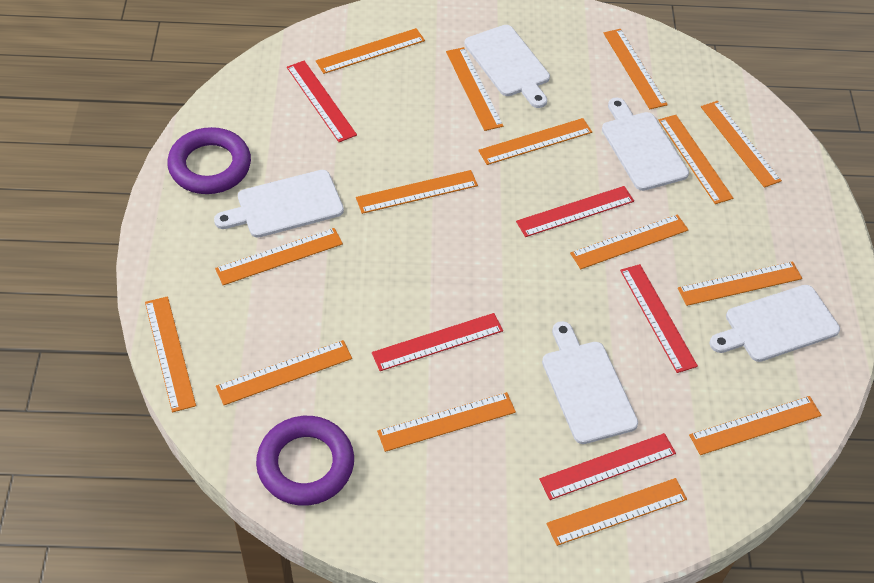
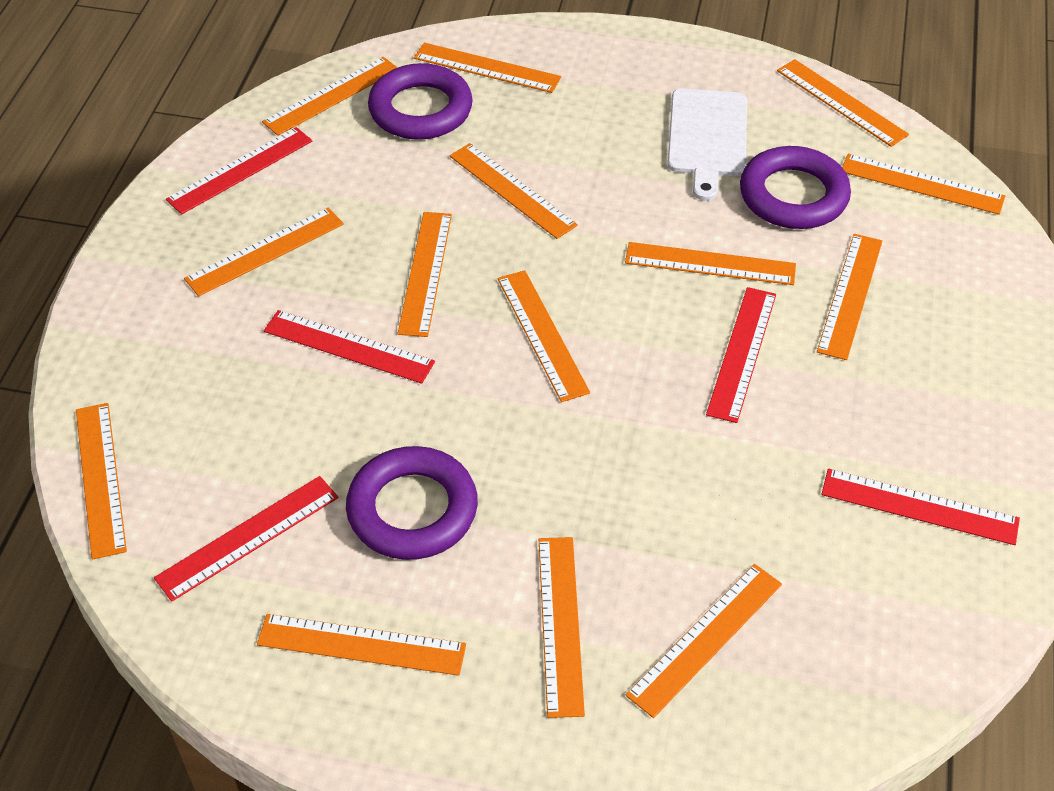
orange ruler: [145,296,196,412] [215,228,343,285] [216,340,352,405] [316,28,425,74] [356,170,478,214] [377,392,516,452] [446,47,503,131] [478,118,592,165] [546,478,687,546] [570,214,688,269] [604,29,668,109] [658,115,733,204] [678,261,802,306] [689,396,821,455] [701,101,782,188] = 15 -> [76,403,127,559] [184,208,344,297] [257,614,466,676] [262,57,398,136] [398,212,452,337] [414,43,561,93] [450,143,578,239] [498,270,590,402] [539,537,585,718] [625,242,796,285] [625,564,782,718] [777,59,909,147] [817,234,882,360] [842,154,1005,215] = 14
purple ring: [167,127,251,194] [256,416,354,506] = 2 -> [346,446,478,560] [368,63,473,140] [740,146,851,229] = 3
white cutting board: [214,170,344,238] [464,25,550,108] [542,321,638,444] [602,98,689,191] [709,285,840,362] = 5 -> [667,89,747,201] = 1

